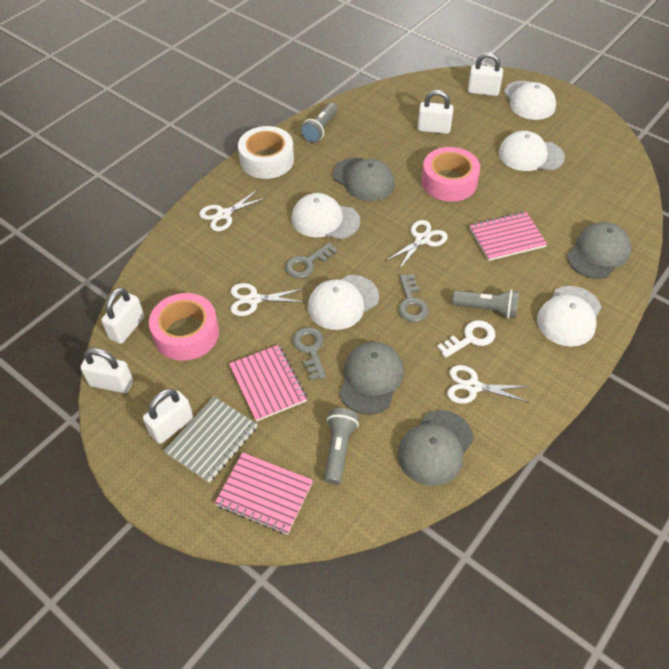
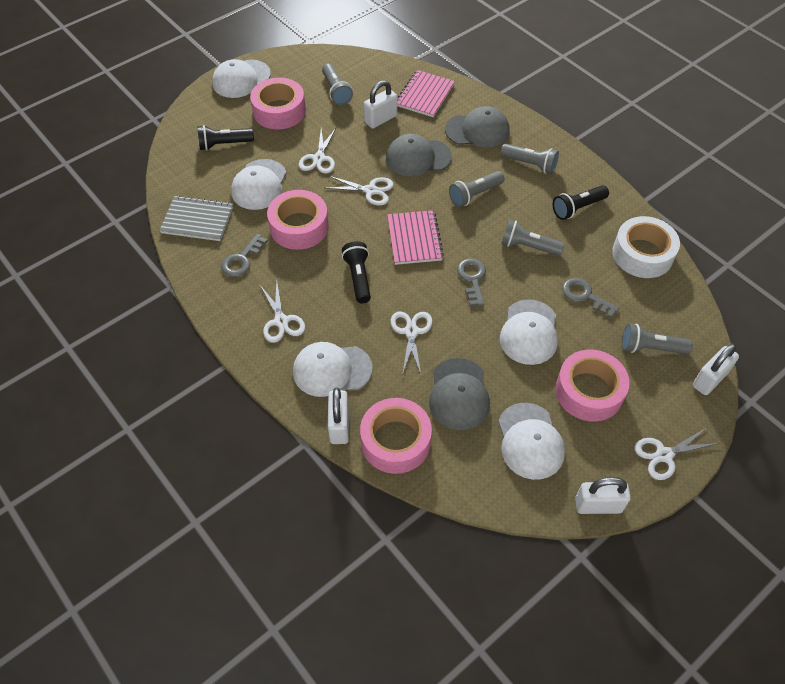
black flashlight: none = 0 -> [197,125,254,151] [342,241,371,303] [553,185,609,220] = 3
grey cap: [333,158,395,201] [339,342,404,415] [398,410,474,486] [567,222,631,279] = 4 -> [386,134,452,176] [429,358,490,430] [445,106,509,147] = 3
grey flashlight: [301,103,338,143] [324,408,359,485] [452,290,519,318] = 3 -> [322,64,353,105] [449,171,504,207] [501,144,559,174] [501,220,564,256] [622,324,693,354] = 5
pink notebook: [215,452,313,535] [229,345,308,422] [470,211,547,261] = 3 -> [387,210,444,265] [397,70,455,117] = 2
pink tape: [149,293,219,361] [422,147,480,202] = 2 -> [250,78,306,129] [267,190,329,250] [360,398,432,474] [555,350,630,422] = 4
white key: [437,320,496,358] = 1 -> none = 0
white padlock: [80,348,133,393] [101,288,144,344] [143,389,193,444] [417,90,454,134] [468,52,503,96] = 5 -> [328,388,349,444] [364,80,397,129] [575,477,631,514] [693,343,739,395] = 4
white scissors: [199,190,267,231] [231,283,303,316] [385,220,448,271] [447,365,530,404] = 4 -> [260,281,305,343] [299,128,336,174] [326,176,394,206] [391,312,432,376] [634,428,719,480] = 5

